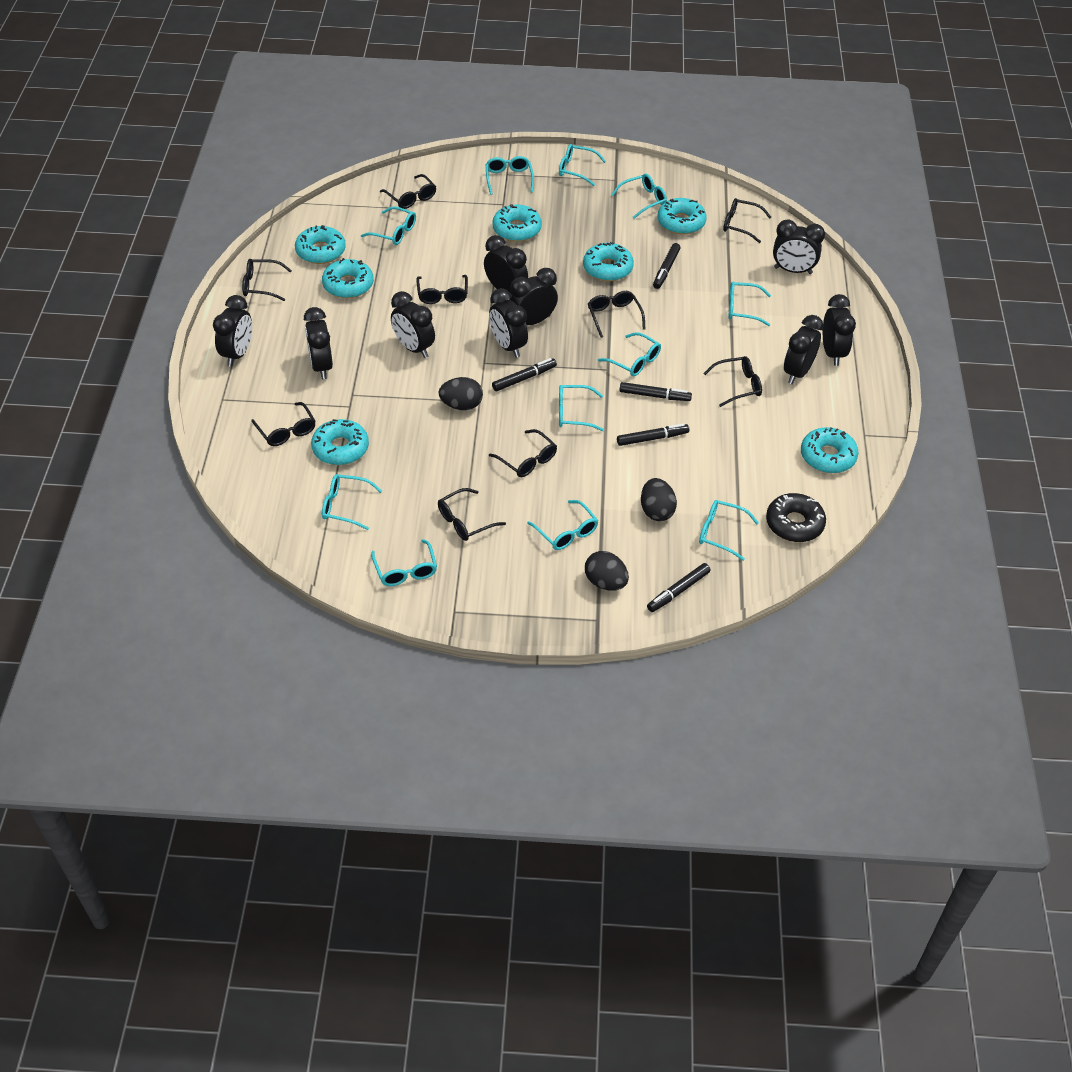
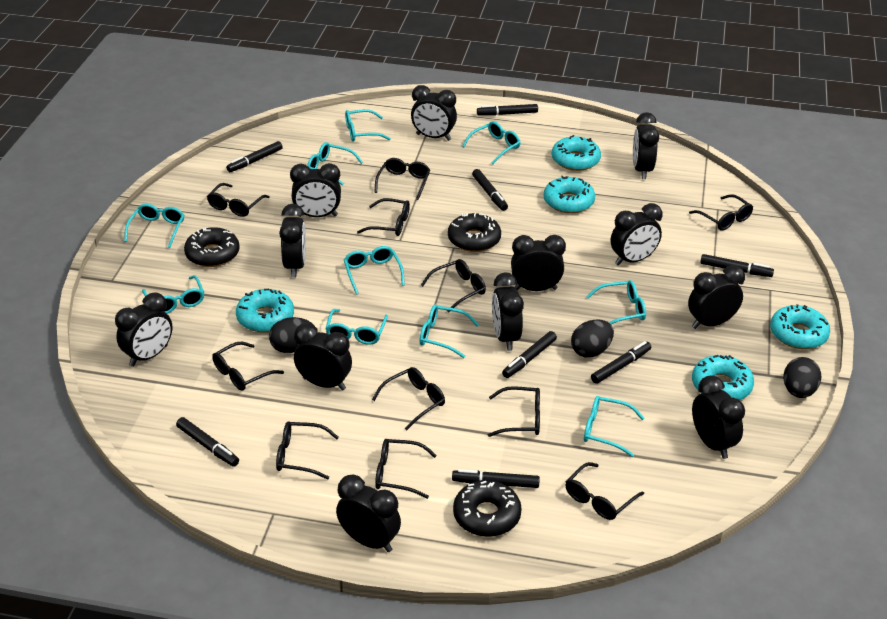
black clock: [213,295,252,367] [304,307,333,379] [391,291,435,358] [484,235,528,294] [489,288,528,358] [509,268,558,325] [773,219,825,274] [784,315,823,384] [823,294,856,366] = 9 -> [115,292,173,367] [279,204,306,277] [290,163,341,217] [294,323,352,391] [336,475,401,552] [411,85,457,141] [492,273,524,351] [511,235,566,291] [611,203,663,266] [633,112,659,179] [688,265,745,329] [692,375,745,459] = 12
black donut: [766,493,826,542] = 1 -> [184,227,240,267] [448,213,501,252] [453,480,522,537] = 3
black glasses: [242,259,292,301] [251,402,315,446] [380,174,436,209] [416,275,468,304] [438,488,506,541] [489,429,557,477] [588,291,645,338] [703,356,762,407] [723,198,771,243] = 9 -> [207,183,270,217] [212,342,284,391] [276,422,339,480] [357,198,410,236] [372,367,445,430] [374,158,430,200] [375,439,437,499] [421,259,486,312] [488,386,540,437] [566,462,644,520] [689,194,753,231] = 11
black marker: [492,358,557,391] [617,423,689,446] [619,382,692,401] [647,563,711,612] [653,243,681,289] = 5 -> [176,417,239,467] [226,141,283,172] [452,469,540,488] [472,169,508,211] [477,104,538,116] [502,331,557,378] [591,341,651,384] [700,254,774,277] = 8
turquoise donut: [295,225,346,264] [311,419,369,465] [322,258,374,298] [492,204,542,242] [583,242,634,281] [657,198,707,235] [801,427,858,473] = 7 -> [236,289,294,332] [544,176,595,213] [552,135,601,171] [692,355,754,400] [770,304,830,349] = 5
turquoise glasses: [322,474,382,530] [361,206,416,245] [371,539,437,586] [485,156,534,195] [527,500,599,550] [559,144,606,186] [559,385,604,431] [598,332,661,376] [611,174,667,219] [699,500,759,561] [728,282,771,326] = 11 -> [124,204,184,248] [142,275,204,314] [307,142,363,186] [325,309,388,345] [344,246,405,294] [345,109,391,141] [420,305,479,358] [462,121,521,164] [584,396,644,457] [586,280,646,324] = 10

